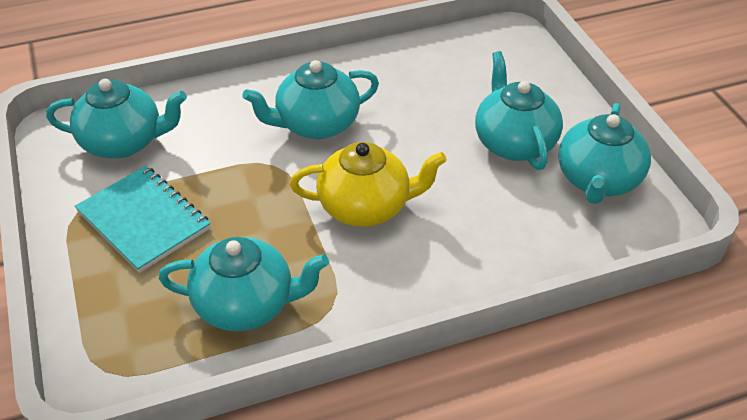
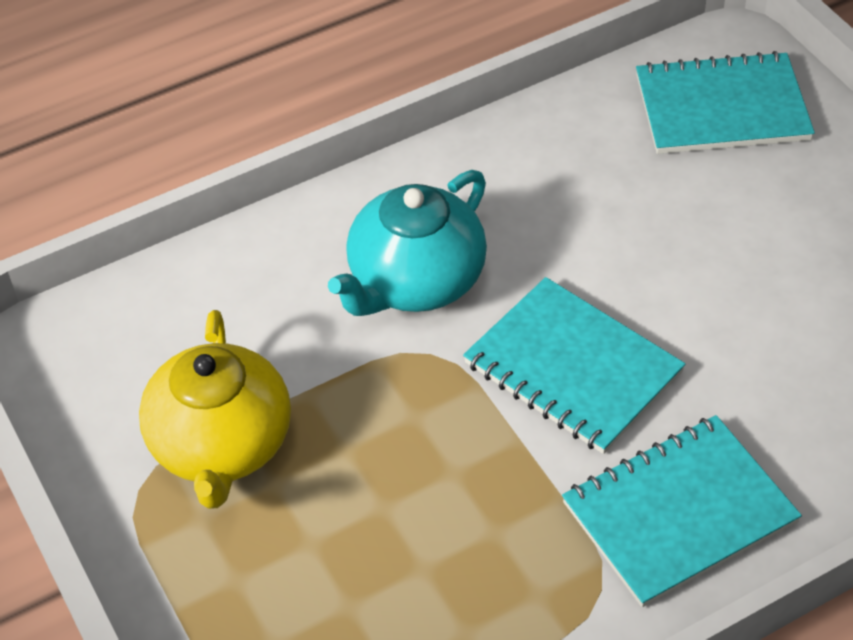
turquoise notebook: [75,166,211,273] = 1 -> [463,277,686,454] [562,415,802,607] [636,51,815,154] = 3
turquoise teapot: [46,79,187,159] [159,237,329,331] [243,60,379,139] [475,51,563,170] [558,103,651,204] = 5 -> [328,170,487,316] = 1

